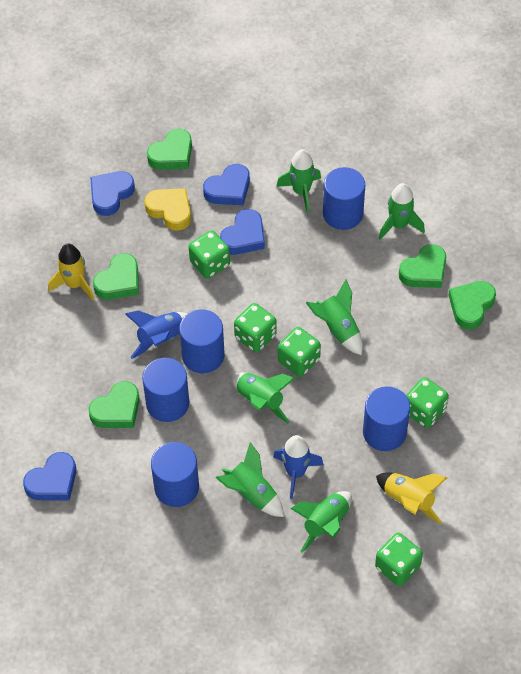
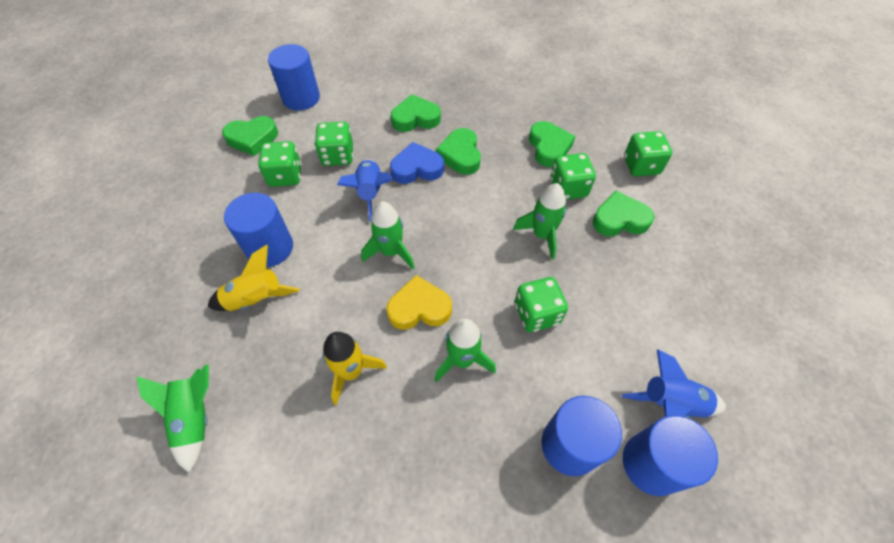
blue cylinder: [142,358,189,422] [151,442,199,507] [179,309,225,373] [323,167,365,230] [363,386,410,451] = 5 -> [224,193,293,267] [268,44,320,111] [541,396,622,476] [623,415,718,496] = 4
blue heart: [23,452,76,501] [90,171,135,216] [203,164,250,205] [220,209,265,255] = 4 -> [390,142,444,184] = 1
green rocket: [215,442,284,517] [232,373,295,423] [276,149,321,213] [290,491,352,553] [306,279,363,355] [379,183,425,240] = 6 -> [136,364,209,473] [361,201,415,269] [435,319,496,382] [513,183,566,260] = 4

